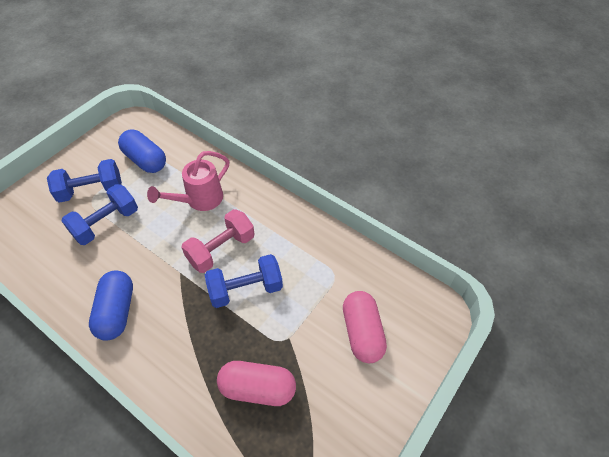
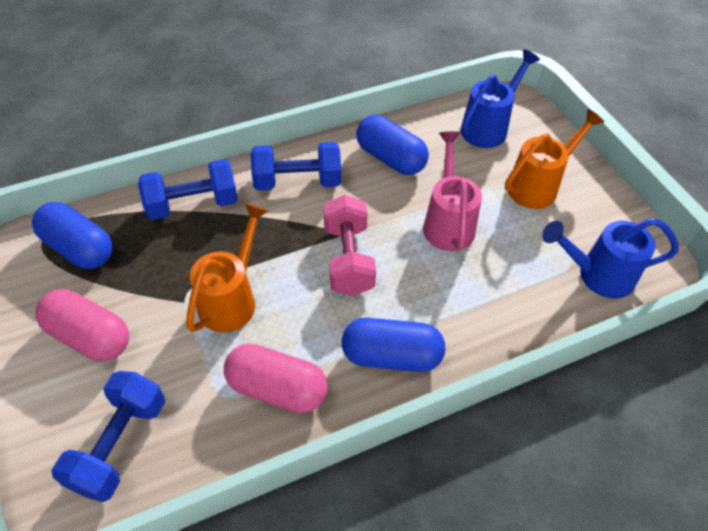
blue capsule: [89,271,133,341] [118,130,166,173] = 2 -> [32,202,112,269] [341,318,445,372] [356,115,429,175] = 3
blue watering can: none = 0 -> [461,49,540,148] [542,218,679,299] = 2
orange watering can: none = 0 -> [186,203,268,332] [505,109,604,209] = 2

